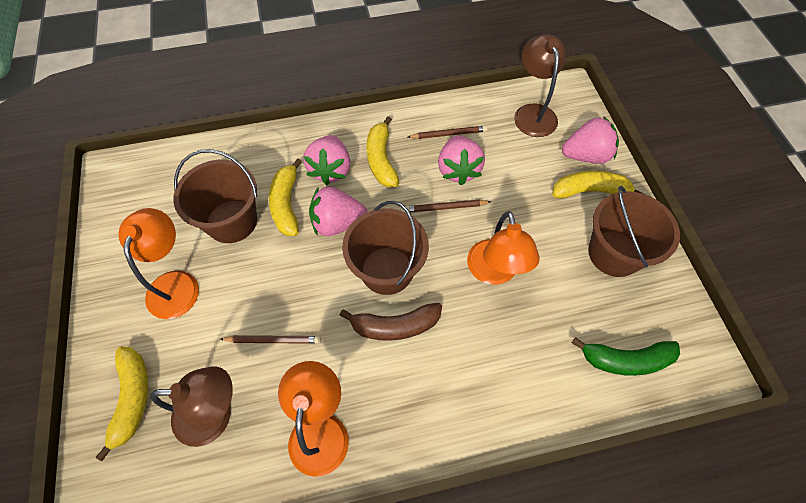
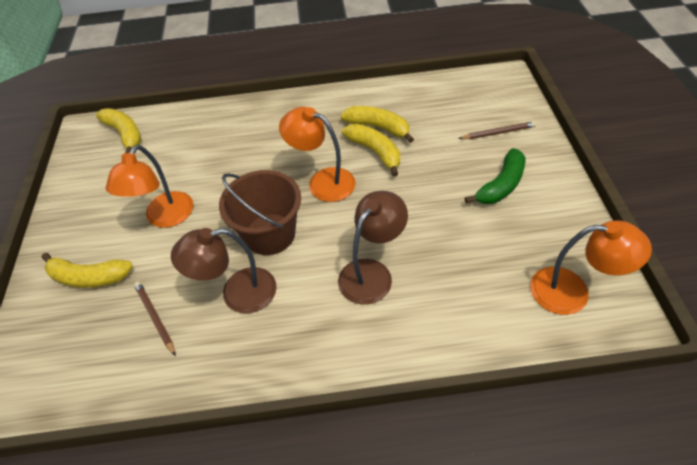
brown banana: [339,303,442,341] = 1 -> none = 0
brown bucket: [173,149,258,243] [342,201,429,295] [588,186,680,277] = 3 -> [219,170,301,255] = 1
brown pencil: [220,335,321,344] [404,200,491,212] [408,126,488,139] = 3 -> [134,281,176,356] [458,121,536,139] = 2
pink strawberry: [303,135,350,185] [309,187,367,236] [438,135,485,185] [562,116,619,164] = 4 -> none = 0

